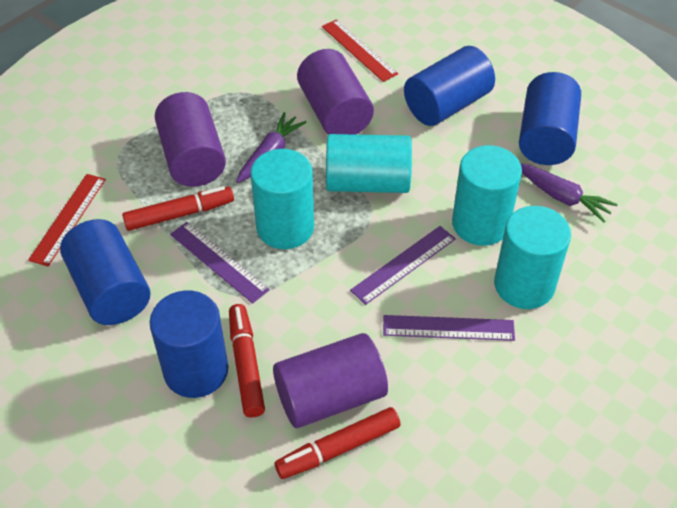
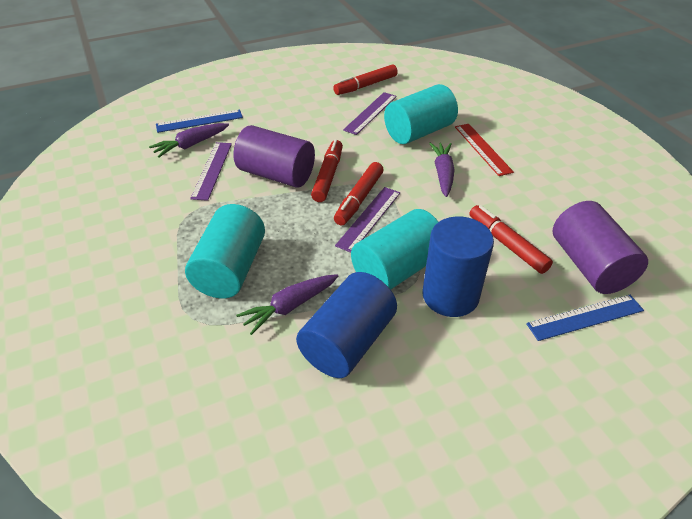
blue cylinder: [60,219,150,325] [150,290,228,398] [404,46,495,126] [519,72,581,165] = 4 -> [296,272,397,378] [422,216,494,317] = 2
blue ruler: none = 0 -> [156,109,243,133] [526,295,644,341] = 2
purple carrot: [236,112,307,183] [520,163,618,223] = 2 -> [149,123,229,158] [236,274,338,335] [429,143,455,197] = 3
purple cylinder: [155,92,226,187] [273,333,388,428] [297,49,374,135] = 3 -> [234,125,315,188] [553,201,648,294] = 2
red marker: [122,186,234,231] [229,304,265,418] [274,407,400,479] = 3 -> [311,139,343,202] [333,64,398,95] [334,162,383,226] [469,205,553,274] = 4
red ruler: [28,174,106,266] [322,19,398,82] = 2 -> [455,124,514,176] = 1
turquoise cylinder: [251,149,314,249] [326,134,412,193] [452,145,522,246] [494,206,571,309] = 4 -> [185,204,265,298] [351,209,438,290] [384,84,458,144] = 3

